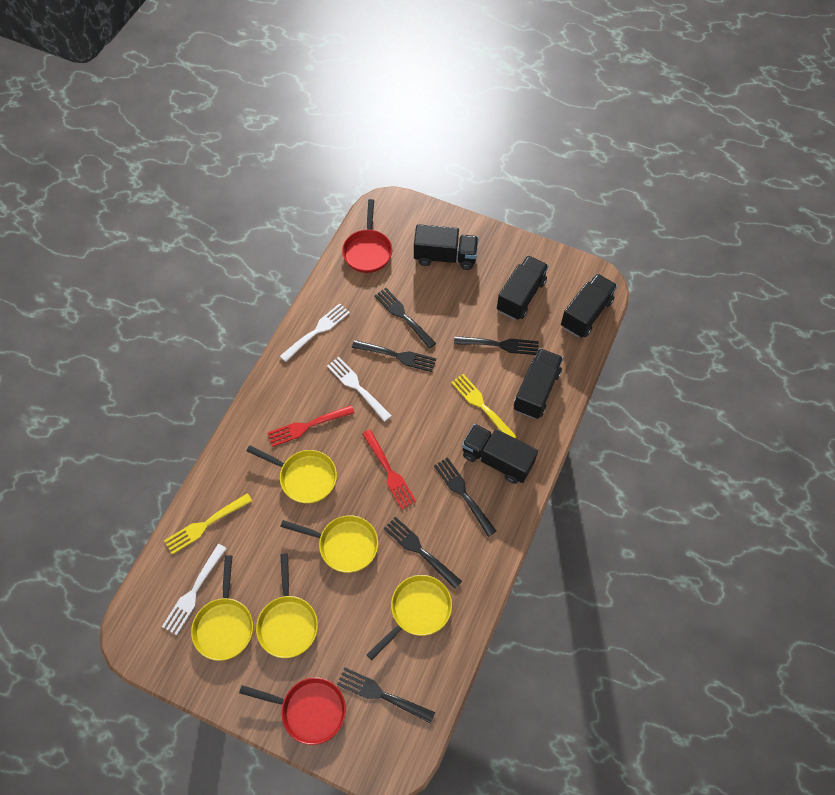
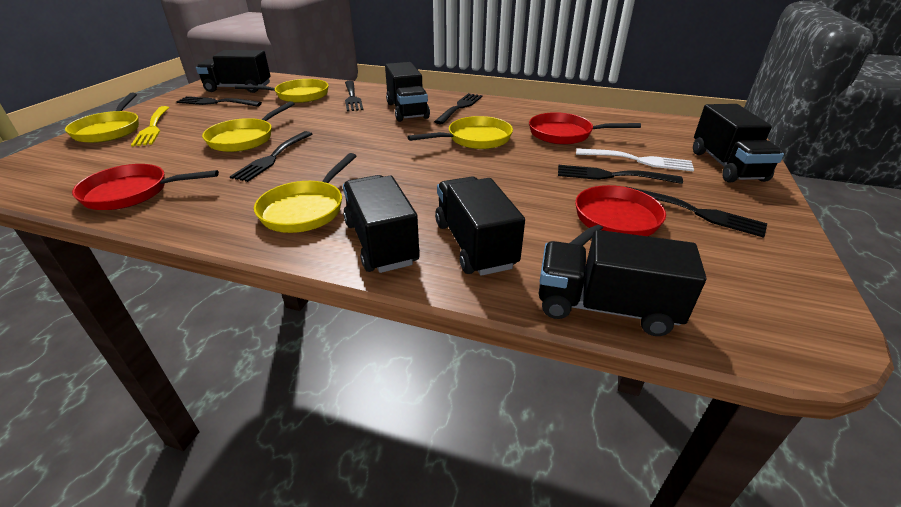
black truck: [414,224,478,270] [462,424,538,484] [497,255,549,320] [514,348,563,419] [561,274,617,337] = 5 -> [196,50,271,93] [343,175,420,273] [385,62,430,122] [435,177,525,276] [539,230,706,336] [693,104,784,183] = 6
red fork: [268,405,355,447] [362,429,416,509] = 2 -> none = 0
red pan: [239,677,346,745] [342,199,392,273] = 2 -> [72,164,219,210] [529,112,641,145] [570,185,666,246] = 3
white fork: [162,544,227,635] [280,303,350,362] [327,357,392,422] = 3 -> [576,148,694,172] = 1
yellow fork: [164,493,252,555] [451,374,517,438] = 2 -> [131,106,169,147] = 1

